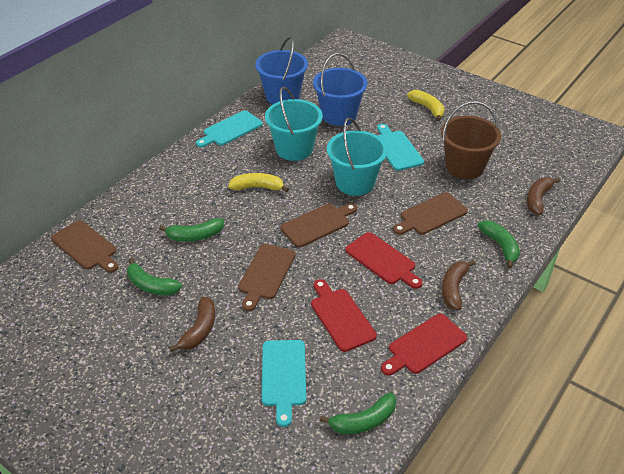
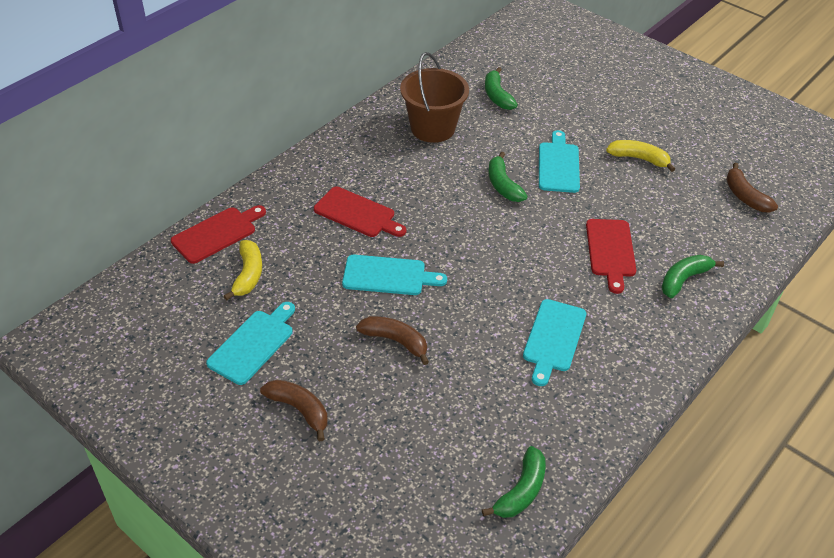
blue bucket: [255,37,308,104] [313,53,367,126] = 2 -> none = 0
brown cutting board: [51,220,118,273] [238,244,295,311] [280,203,357,247] [393,192,468,235] = 4 -> none = 0
turquoise bucket: [265,87,323,161] [327,118,388,196] = 2 -> none = 0
turquoise cutting board: [196,111,263,147] [261,340,306,427] [377,124,424,171] = 3 -> [206,302,295,385] [342,255,447,295] [523,299,586,386] [539,130,580,193] = 4

